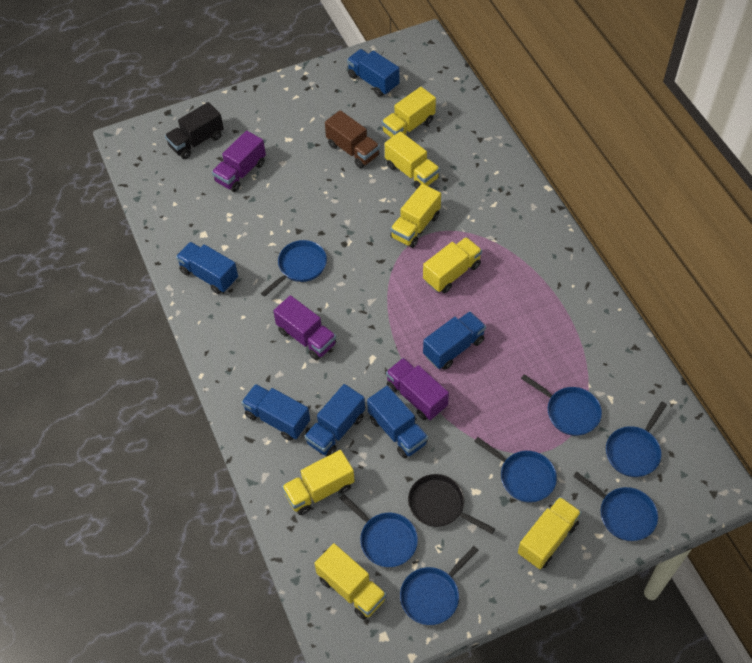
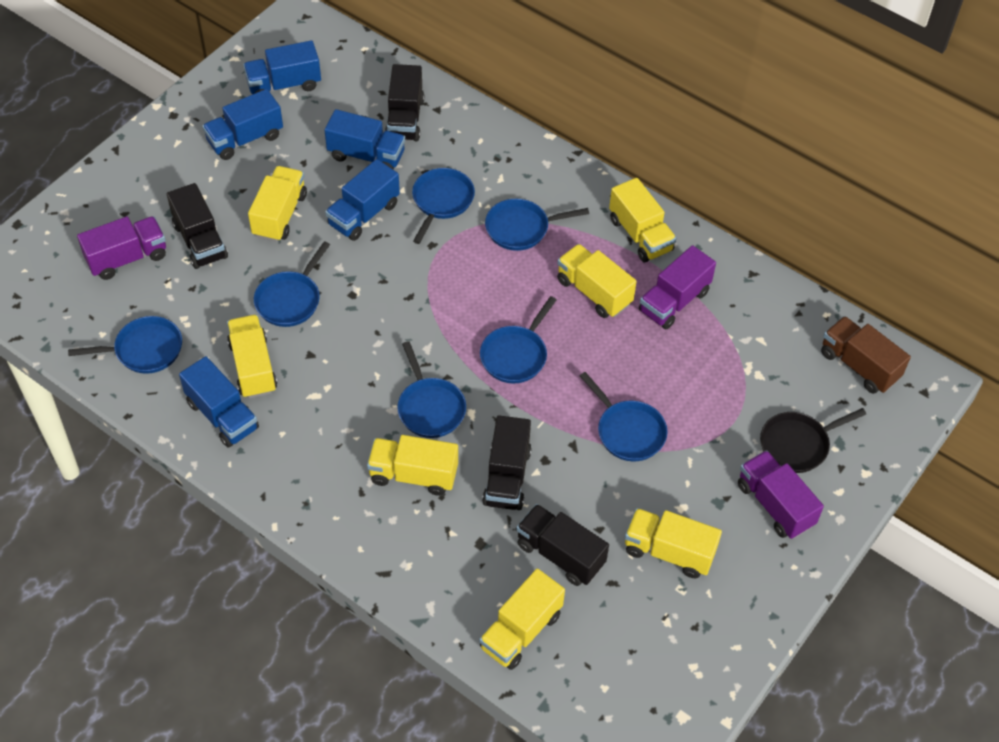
black truck: [165,102,224,159] = 1 -> [167,183,228,269] [385,64,424,141] [482,415,532,510] [516,504,609,586] = 4
blue truck: [176,242,238,294] [241,384,310,441] [304,384,365,456] [347,49,400,97] [367,386,428,458] [423,311,486,370] = 6 -> [179,356,259,447] [202,89,283,160] [243,40,321,94] [325,109,405,170] [325,159,400,241] = 5

